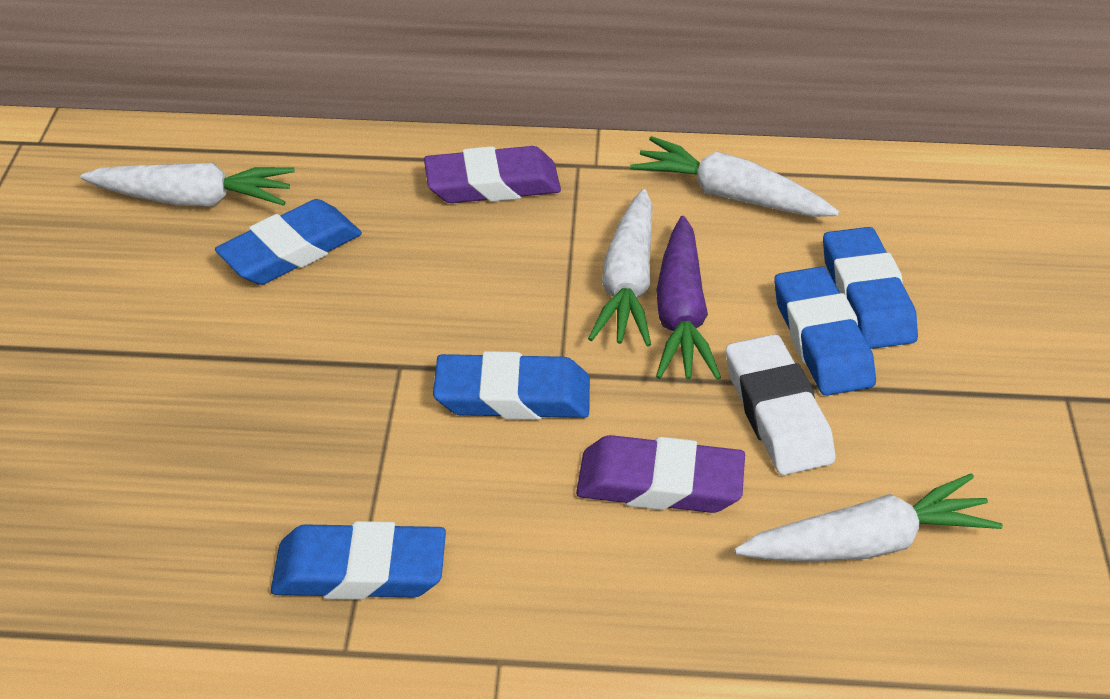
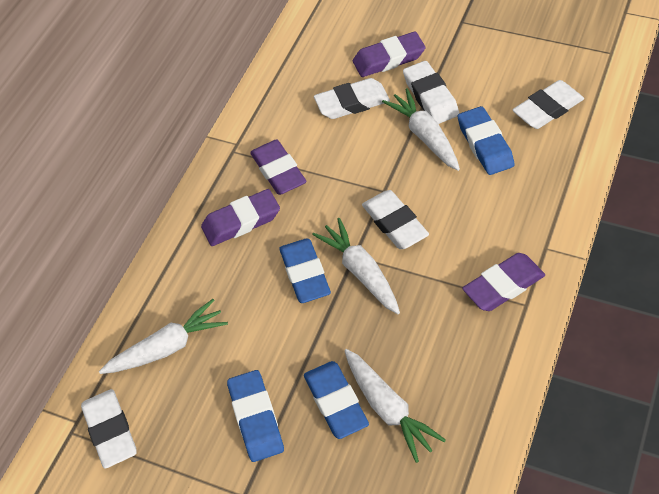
blue eraser: [215,199,362,285] [271,521,446,600] [433,351,590,420] [774,266,876,396] [823,227,918,349] = 5 -> [227,370,284,462] [279,239,331,303] [304,361,369,439] [458,106,515,175] = 4
purple carrot: [656,216,721,380] = 1 -> none = 0
purple eraser: [424,146,561,203] [576,435,745,513] = 2 -> [201,189,280,246] [250,140,307,195] [353,32,426,77] [462,253,545,311] = 4
white eraser: [726,334,835,475] = 1 -> [81,389,137,469] [314,78,390,119] [362,190,429,249] [403,61,459,124] [513,80,584,129] = 5

